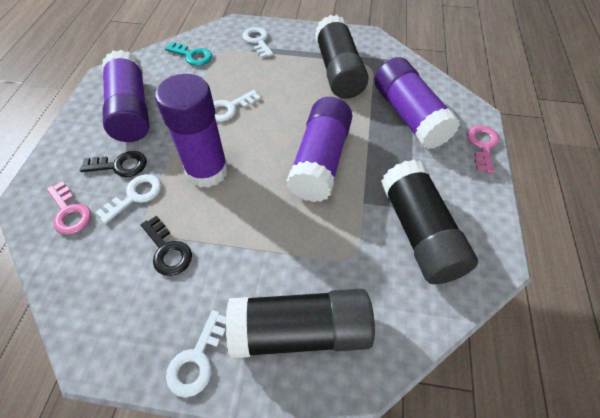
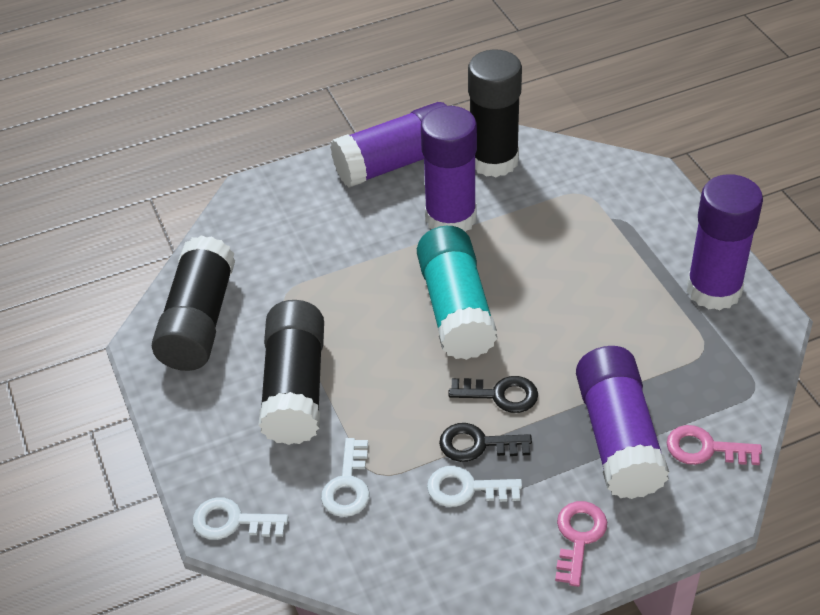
turquoise glue stick: none = 0 -> [417,226,498,360] = 1
turquoise key: [165,42,212,66] = 1 -> none = 0
white key: [95,174,161,224] [166,310,226,398] [213,90,261,122] [243,27,273,58] = 4 -> [193,497,288,540] [321,438,370,517] [427,466,522,507] = 3

